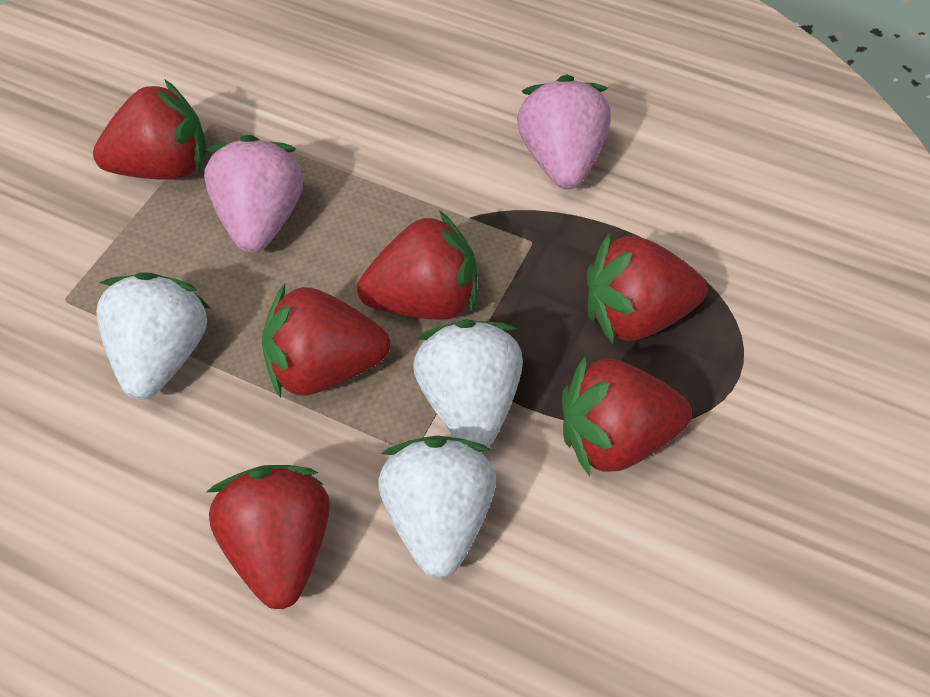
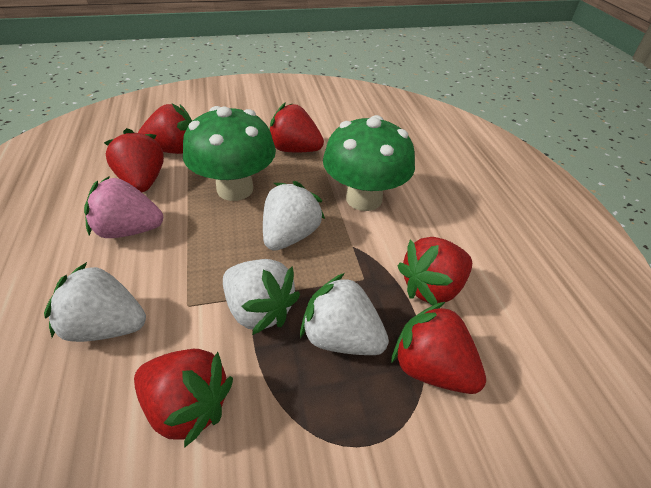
green mushroom: none = 0 -> [183,106,276,201] [323,115,415,211] = 2
pink strawberry: [204,135,303,253] [517,74,611,189] = 2 -> [84,176,163,238] = 1
white strawberry: [96,273,211,400] [378,436,496,578] [413,320,523,447] = 3 -> [44,262,146,342] [223,259,300,335] [263,181,325,251] [300,273,389,355] = 4

